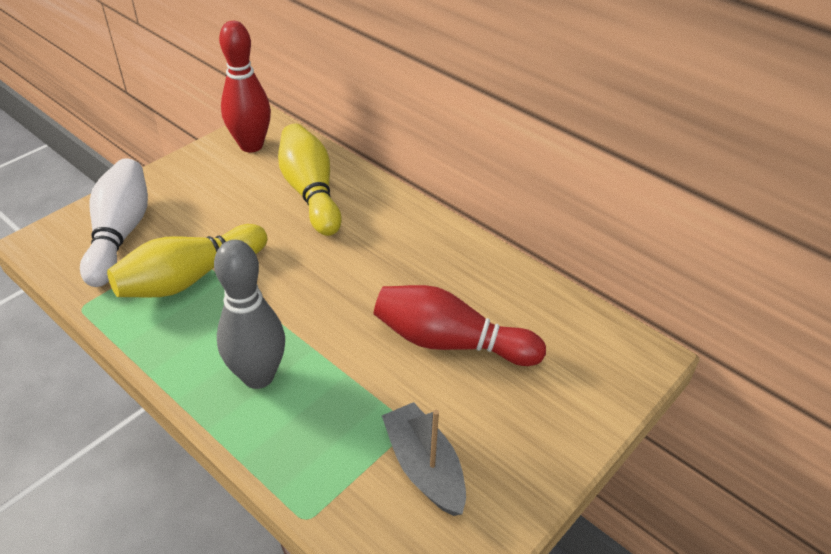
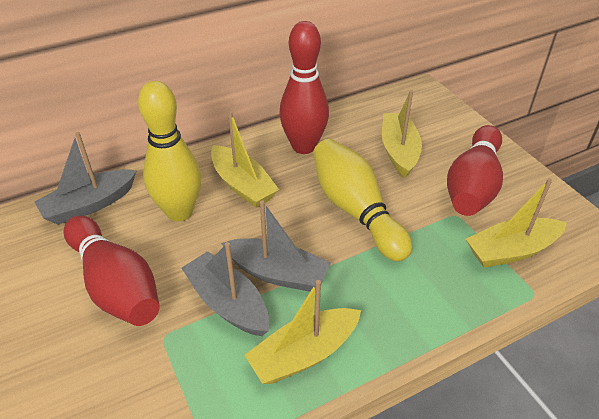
grey boat: [382,402,466,516] = 1 -> [34,132,137,225] [181,242,269,336] [221,200,331,292] = 3
grey bowling pin: [214,240,285,389] = 1 -> none = 0
red bowling pin: [219,21,271,152] [374,285,546,366] = 2 -> [64,216,160,326] [279,21,329,154] [447,125,503,216] = 3
white bowling pin: [80,158,148,287] = 1 -> none = 0
yellow boat: none = 0 -> [211,111,279,207] [245,280,361,384] [382,90,422,178] [466,178,567,267] = 4

